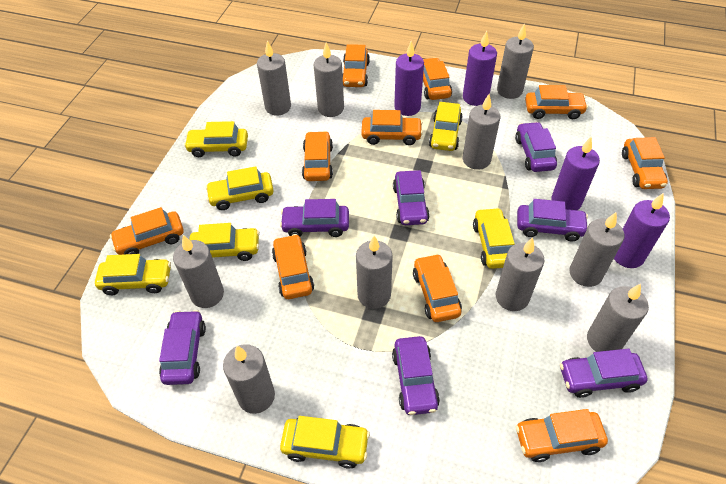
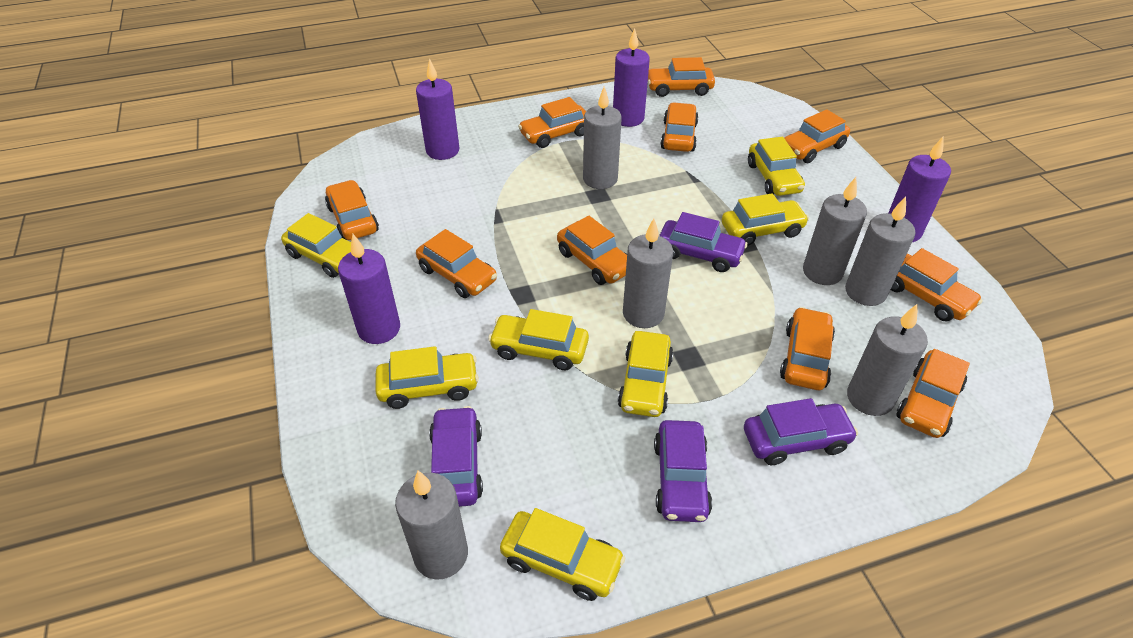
grey candle: [173,235,224,308] [223,344,275,414] [257,41,291,115] [314,42,344,117] [356,236,393,309] [463,94,500,170] [496,237,545,311] [497,23,534,99] [569,212,624,287] [587,284,649,352] = 10 -> [395,471,468,580] [583,86,622,189] [623,219,673,328] [803,177,867,285] [845,197,915,306] [847,304,928,416] = 6
purple car: [159,310,206,385] [280,199,349,237] [392,336,440,415] [393,170,430,225] [515,122,557,172] [517,199,588,241] [560,348,648,398] = 7 -> [429,406,483,507] [654,420,712,522] [659,212,748,272] [744,398,858,465] = 4

